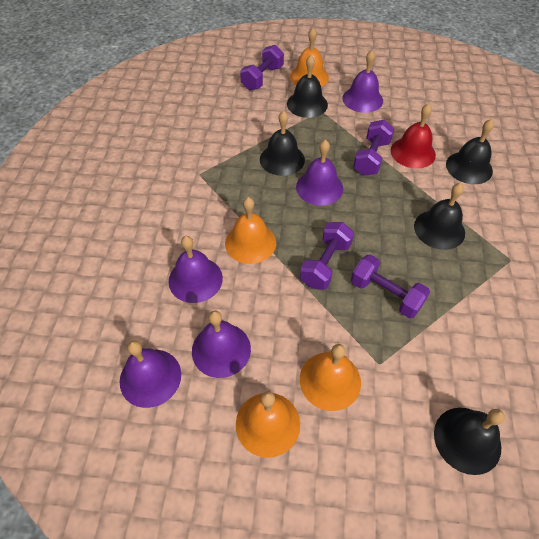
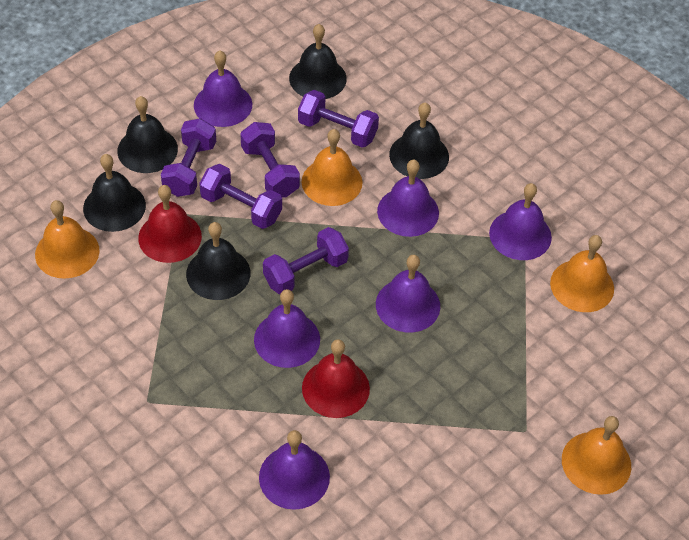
purple bell: [120,341,181,408] [168,236,223,303] [192,310,251,378] [296,139,343,206] [342,50,383,113] = 5 -> [194,51,252,127] [254,289,320,368] [259,430,330,510] [376,255,440,332] [377,160,439,237] [489,183,552,260] = 6
purple dumbbell: [240,45,284,90] [300,222,354,290] [351,254,430,318] [353,120,395,176] = 4 -> [161,118,216,197] [199,164,282,229] [240,122,300,198] [263,227,349,294] [298,90,379,148] = 5
red bell: [391,104,436,169] = 1 -> [138,185,202,263] [302,339,370,418] = 2

